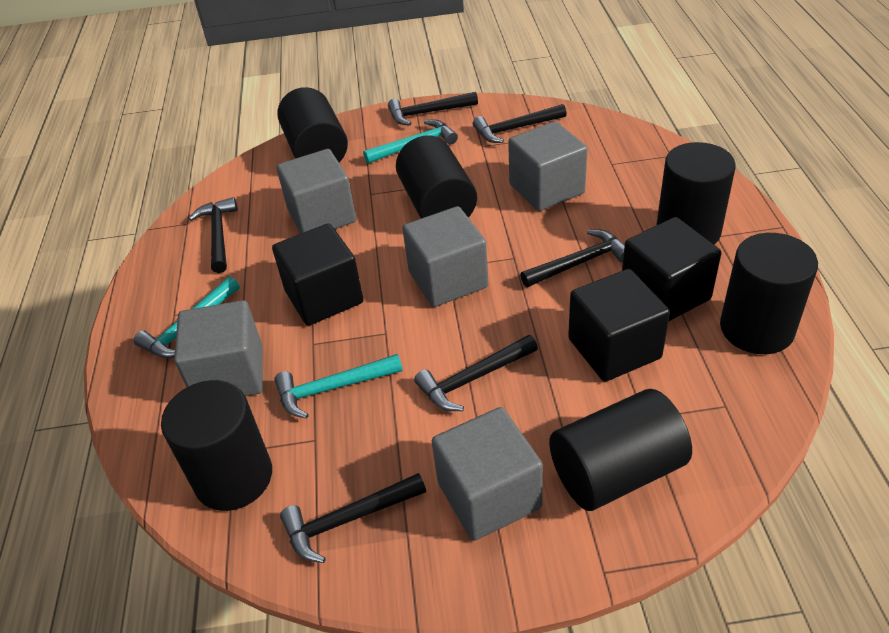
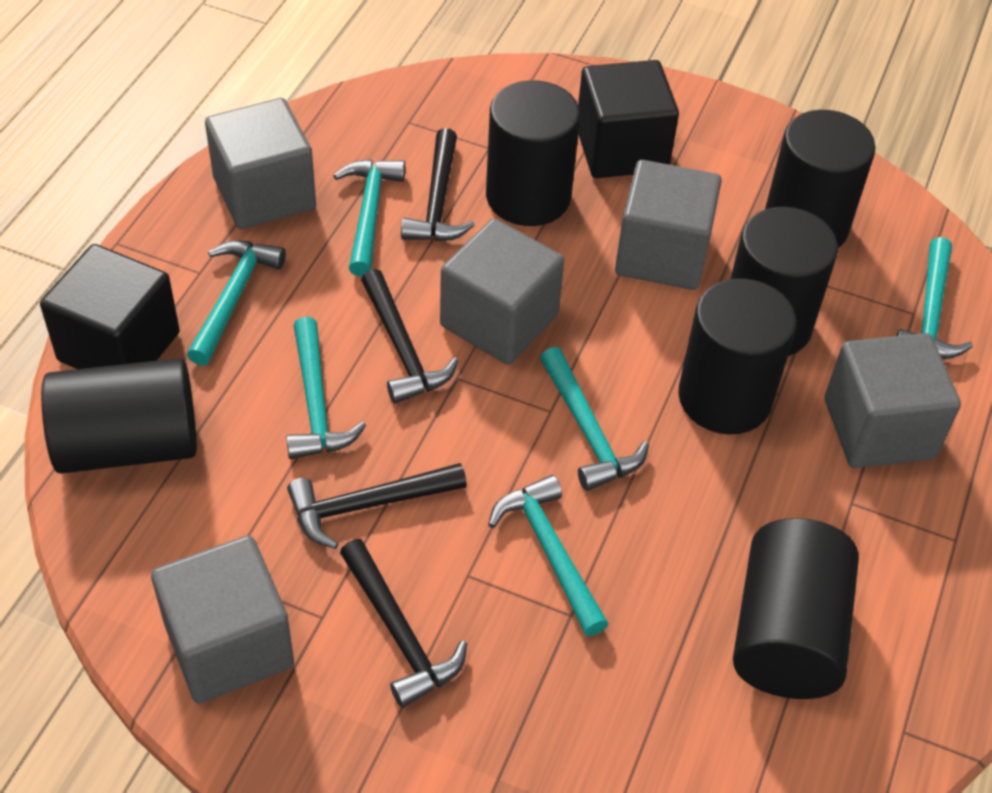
black cube: [272,223,364,326] [568,269,670,382] [622,217,721,322] = 3 -> [40,244,180,369] [578,60,679,178] = 2
black hammer: [189,197,238,273] [280,473,426,563] [388,92,478,125] [414,335,538,411] [473,104,567,143] [520,229,625,287] = 6 -> [287,463,467,549] [340,539,467,708] [361,269,459,404] [401,128,475,242] = 4
turquoise hammer: [133,276,240,359] [274,354,403,419] [363,119,458,164] = 3 -> [187,240,286,366] [286,317,366,459] [333,159,405,276] [488,475,609,636] [540,347,649,491] [896,237,973,359] = 6

